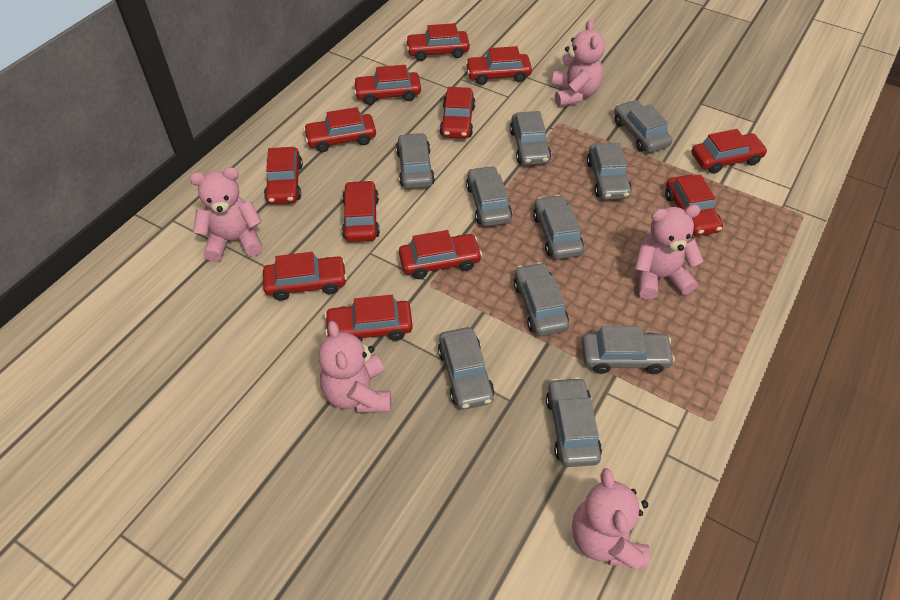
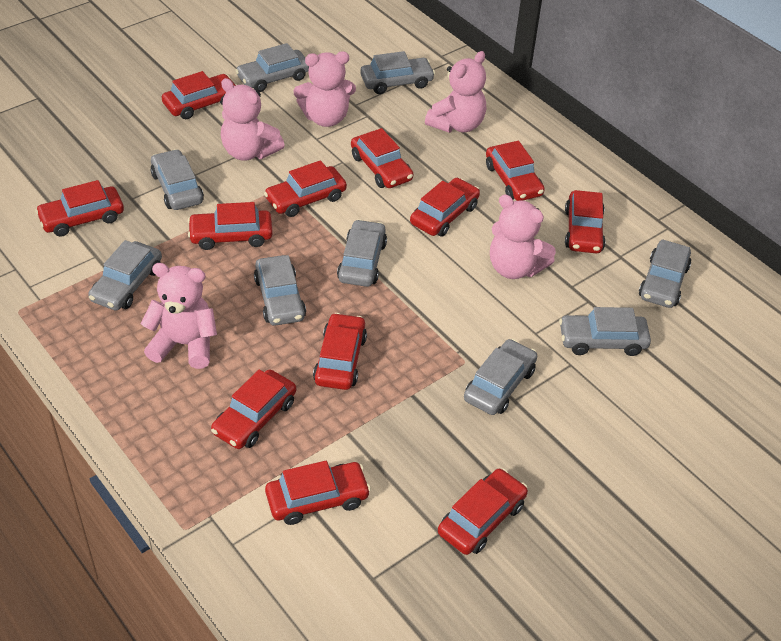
grey car: [396,133,435,189] [438,327,494,410] [466,166,512,227] [510,111,551,165] [514,262,569,336] [533,195,584,259] [546,377,602,467] [582,326,675,374] [587,143,632,200] [614,100,672,152] = 10 -> [88,240,162,311] [150,149,204,210] [235,43,309,92] [254,255,306,326] [337,219,387,287] [360,51,435,94] [464,339,537,415] [559,307,651,356] [639,239,691,308] = 9

